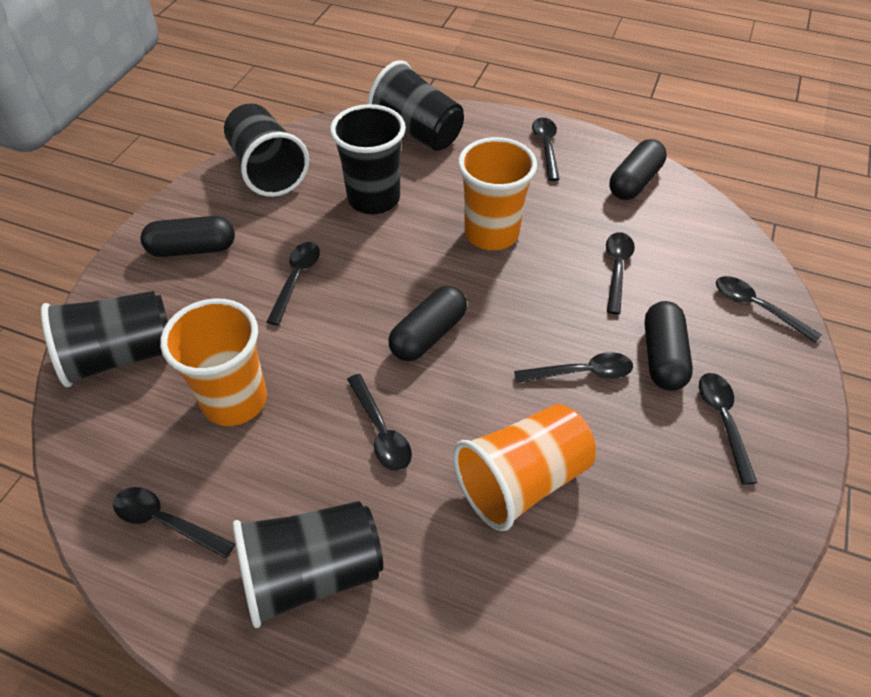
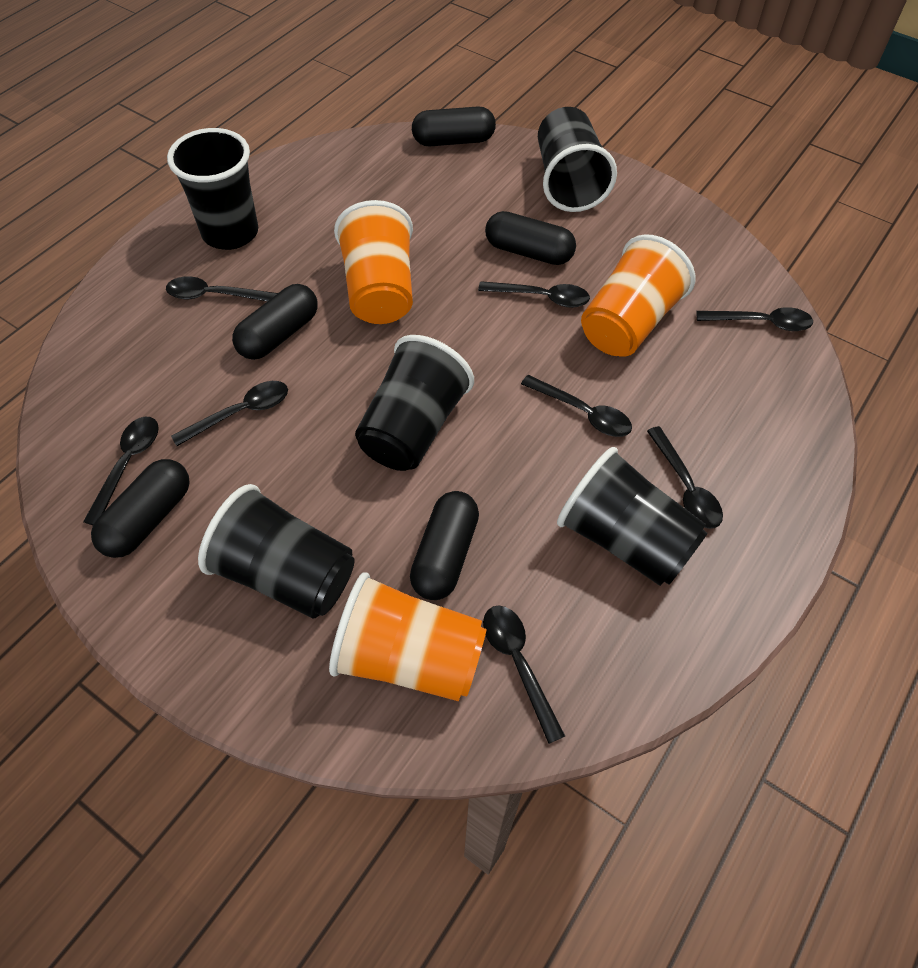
black capsule: [140,216,235,257] [388,286,467,361] [610,139,667,200] [644,301,693,391] = 4 -> [91,459,190,558] [232,284,318,360] [410,491,479,600] [412,106,496,146] [485,211,576,265] = 5

